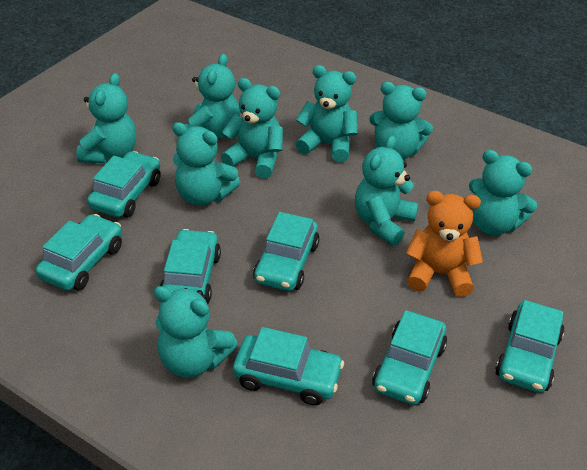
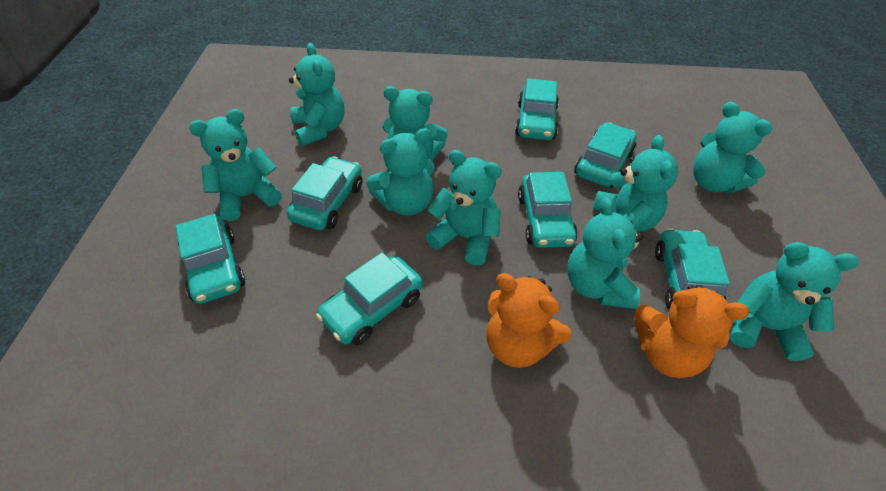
orange teddy bear: [406,191,483,297] = 1 -> [486,273,572,368] [634,285,749,378] = 2

